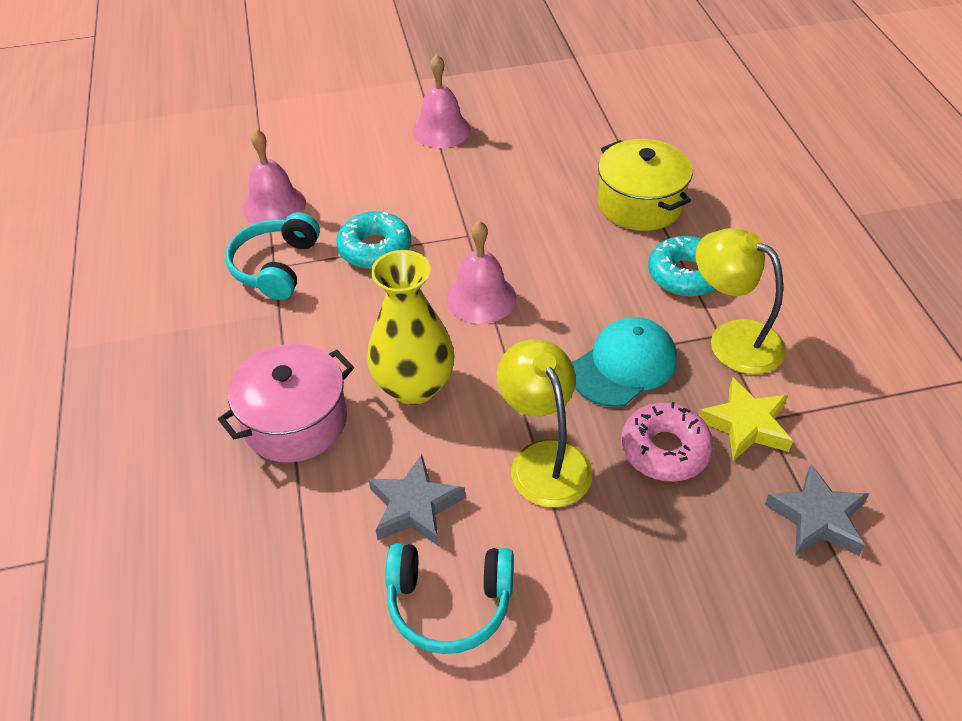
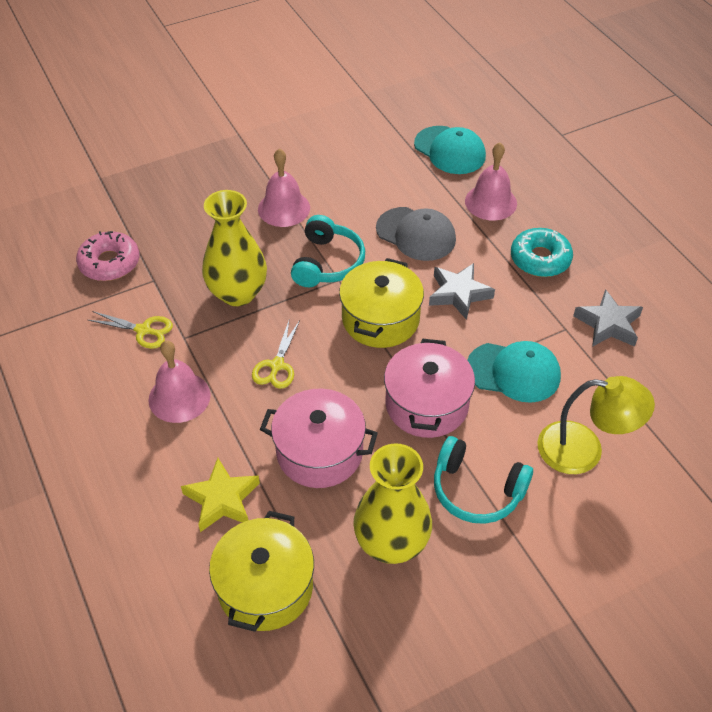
grey cap: none = 0 -> [376,207,456,261] = 1
pink pot: [218,344,354,463] = 1 -> [260,389,378,488] [384,339,475,438] = 2
turquoise cap: [572,317,677,407] = 1 -> [414,126,486,174] [467,341,561,403] = 2
turquoise donut: [336,211,411,269] [648,236,715,296] = 2 -> [511,228,573,277] = 1
yellow lamp: [497,339,593,507] [695,228,786,374] = 2 -> [537,376,655,474] = 1
yellow pot: [598,139,693,231] = 1 -> [209,511,314,632] [339,258,424,348] = 2
yellow scissors: none = 0 -> [88,311,173,349] [252,320,300,389] = 2
yellow vase: [367,250,454,405] = 1 -> [202,190,267,306] [353,443,432,564] = 2

